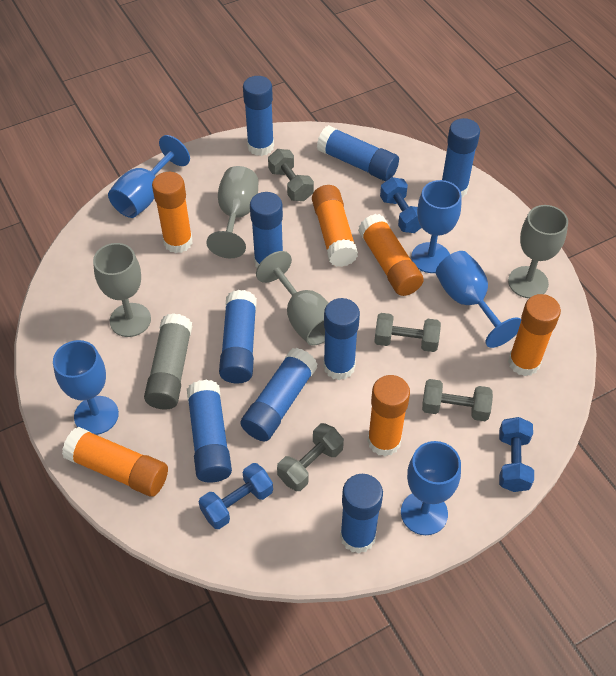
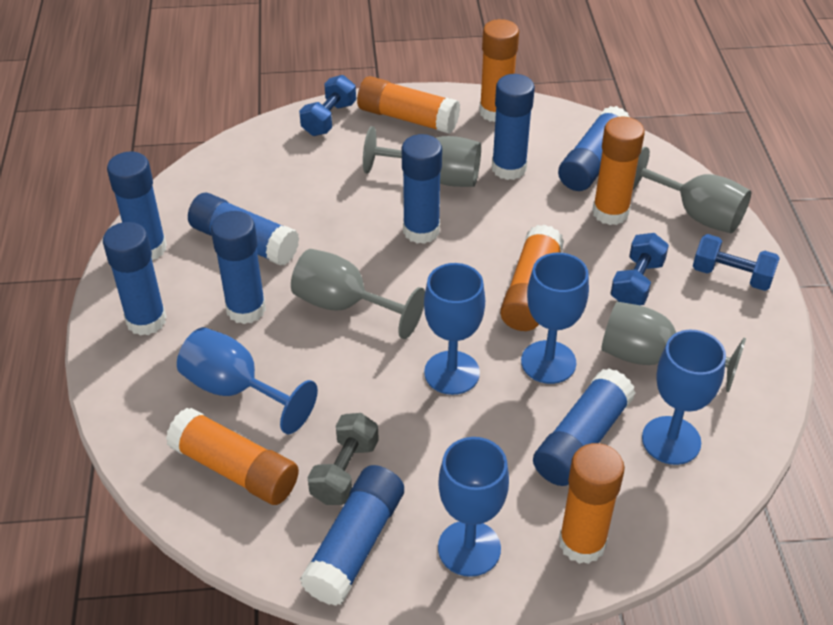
grey dumbbell: [268,149,314,201] [277,423,344,491] [374,313,441,352] [422,379,493,421] = 4 -> [307,413,379,505] = 1
grey glue stick: [144,313,192,410] = 1 -> none = 0

